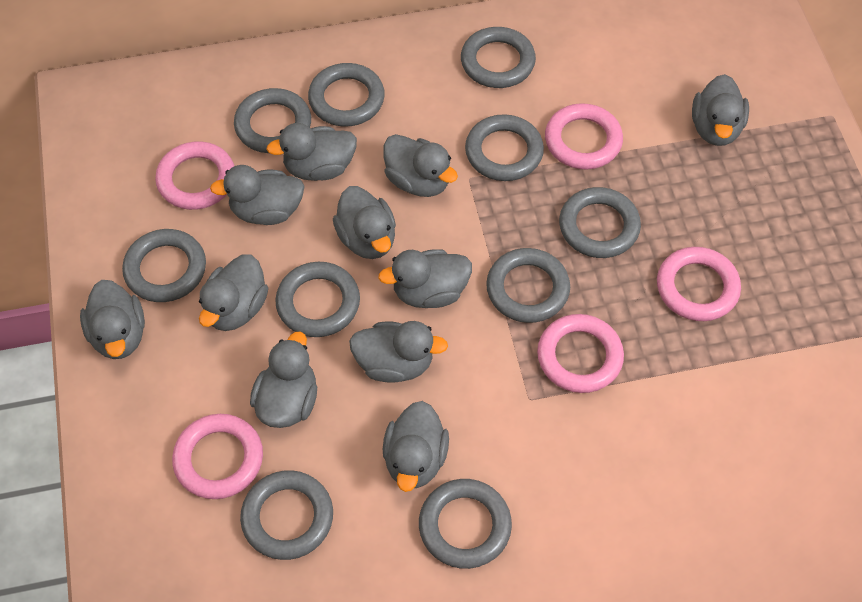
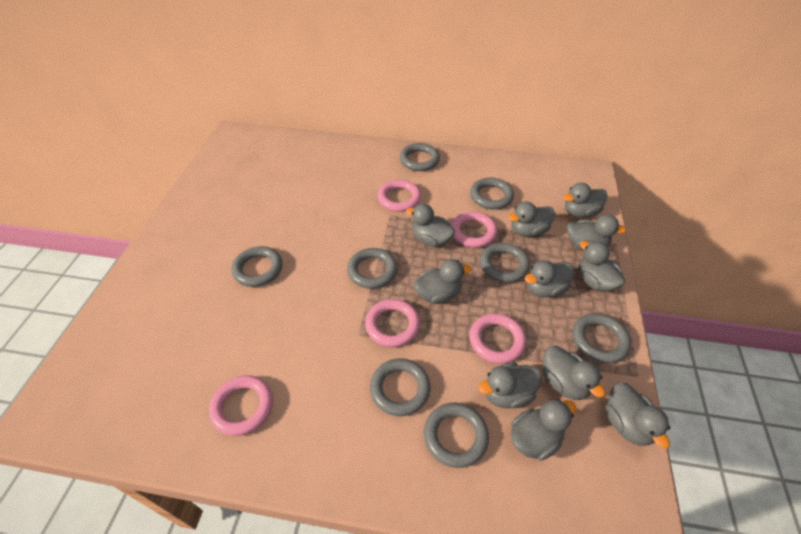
grey ring: [122,229,206,302] [234,88,311,153] [240,470,333,560] [275,262,360,337] [308,63,385,127] [419,479,512,569] [461,27,536,88] [465,114,544,181] [486,248,570,323] [559,187,641,258] = 10 -> [231,246,283,287] [347,248,397,289] [370,358,431,416] [400,143,440,171] [424,403,489,468] [470,178,514,210] [480,243,530,283] [572,313,631,364] = 8

